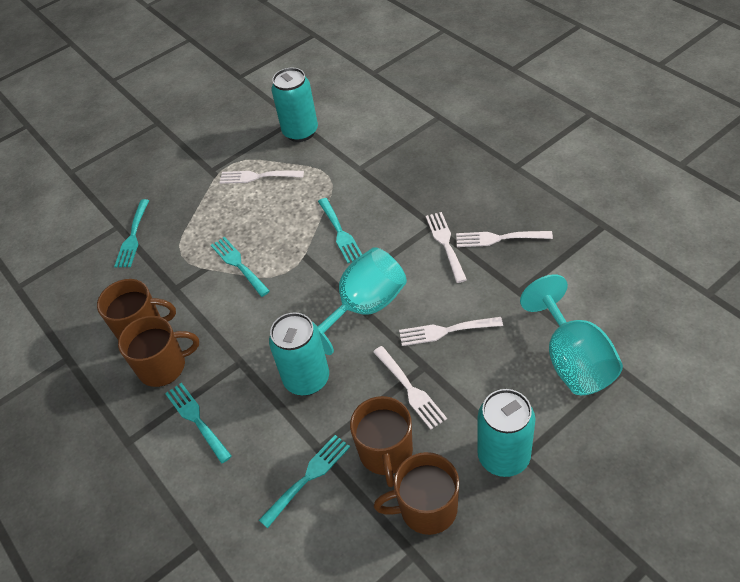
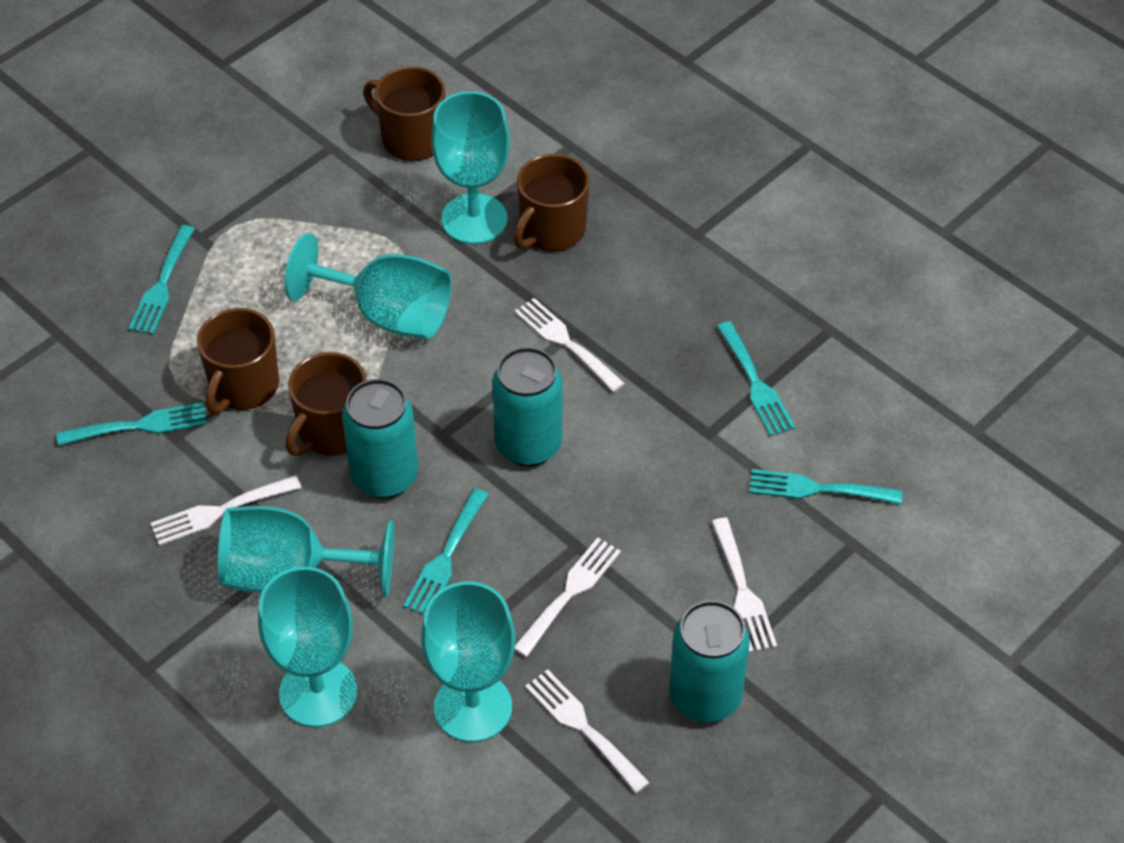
turquoise goblet: [315,247,407,355] [520,274,623,395] = 2 -> [218,506,394,597] [258,567,357,727] [284,233,452,339] [421,582,515,742] [431,91,510,244] = 5

